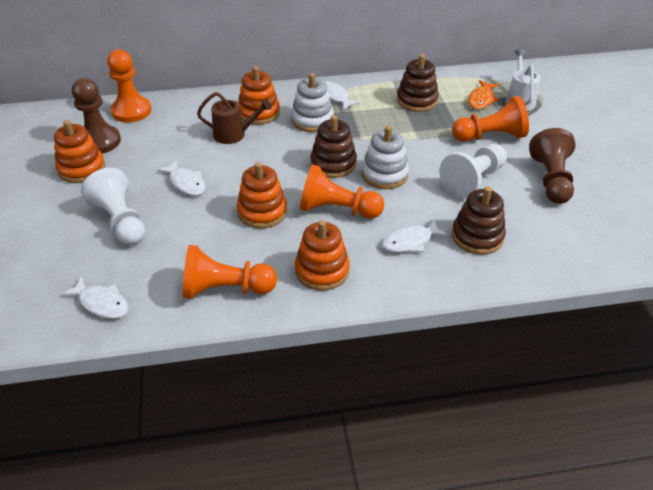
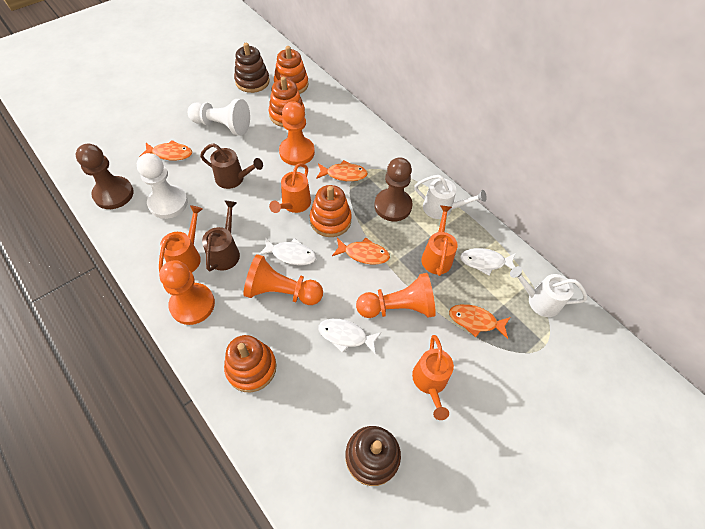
brown stacking toy: [311,115,357,178] [397,54,439,112] [452,186,506,255] = 3 -> [234,43,270,93] [345,426,401,486] = 2
brown watering can: [197,92,272,144] = 1 -> [200,143,263,189] [202,201,240,271] = 2
orange fish: [468,80,499,110] = 1 -> [140,140,192,161] [316,160,368,181] [332,238,390,265] [449,304,510,339] = 4
orange watering can: none = 0 -> [159,205,203,273] [269,163,311,213] [412,335,454,420] [421,205,458,276] = 4
white fish: [60,276,129,319] [157,160,206,196] [324,81,361,111] [382,220,449,252] = 4 -> [258,238,316,265] [318,319,382,355] [460,248,515,276] = 3
white stacking toy: [291,73,334,132] [361,126,409,189] = 2 -> none = 0
white watering can: [506,49,541,111] = 1 -> [415,175,487,219] [510,266,587,317] = 2

